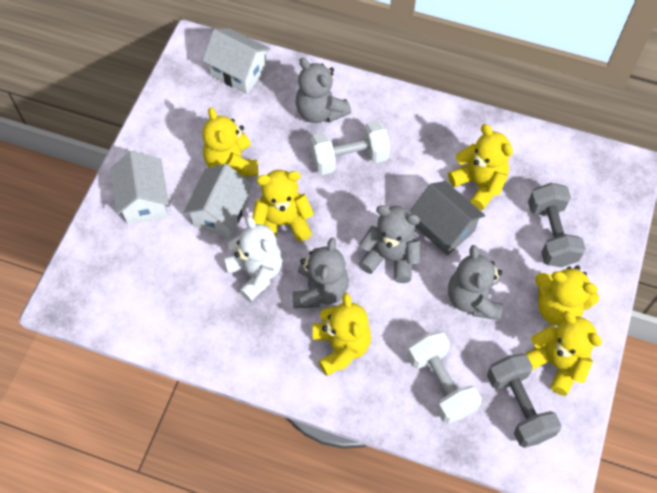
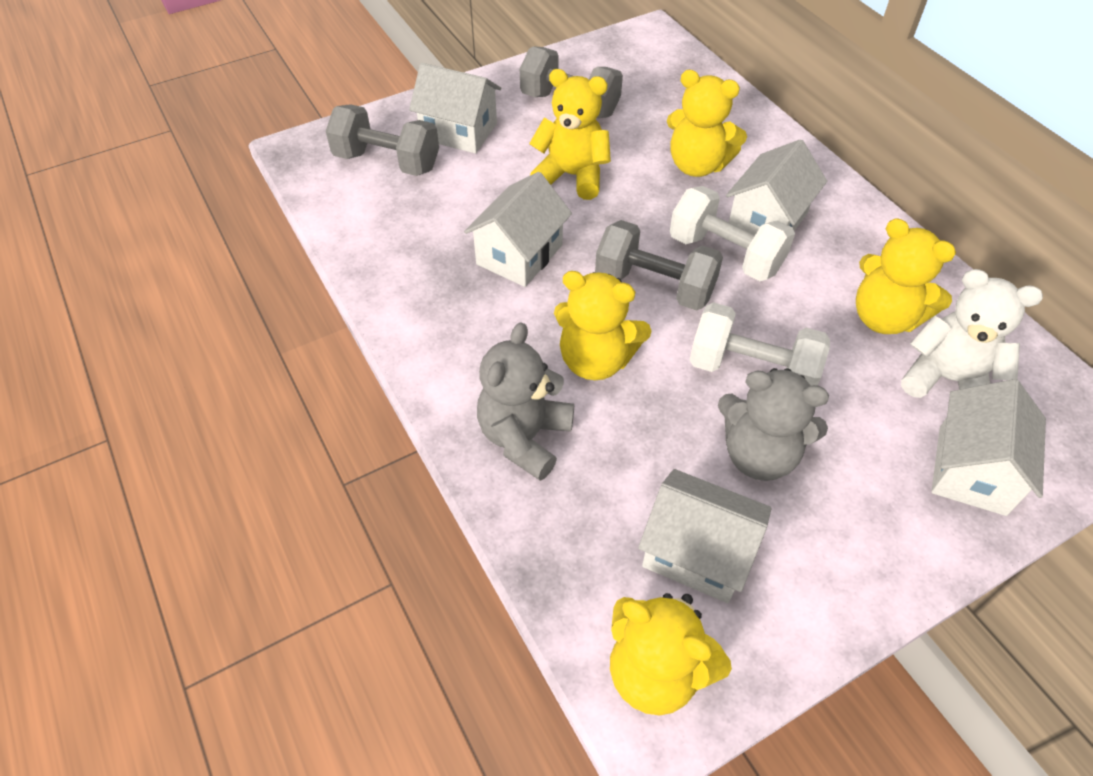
grey dumbbell: [487,353,562,448] [528,183,586,267] = 2 -> [326,104,439,176] [520,46,623,118] [595,220,723,311] = 3
grey house: [410,181,485,256] = 1 -> none = 0
grey teddy bear: [292,238,349,308] [296,58,351,123] [359,205,421,283] [448,245,503,320] = 4 -> [477,322,574,481] [718,368,829,481] = 2
white house: [110,151,169,225] [183,164,252,239] [202,28,271,94] = 3 -> [409,63,501,154] [464,172,572,287] [638,469,771,603] [726,139,827,235] [931,379,1046,516] = 5
yellow teddy bear: [202,107,258,177] [252,170,314,241] [313,293,371,376] [448,124,513,210] [525,311,602,396] [535,265,599,326] = 6 -> [529,69,611,200] [554,271,652,380] [610,593,732,715] [667,70,747,177] [856,219,956,334] = 5

